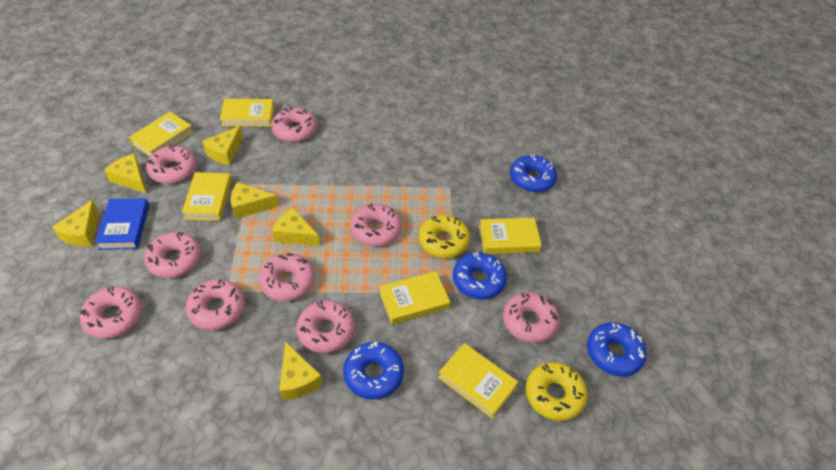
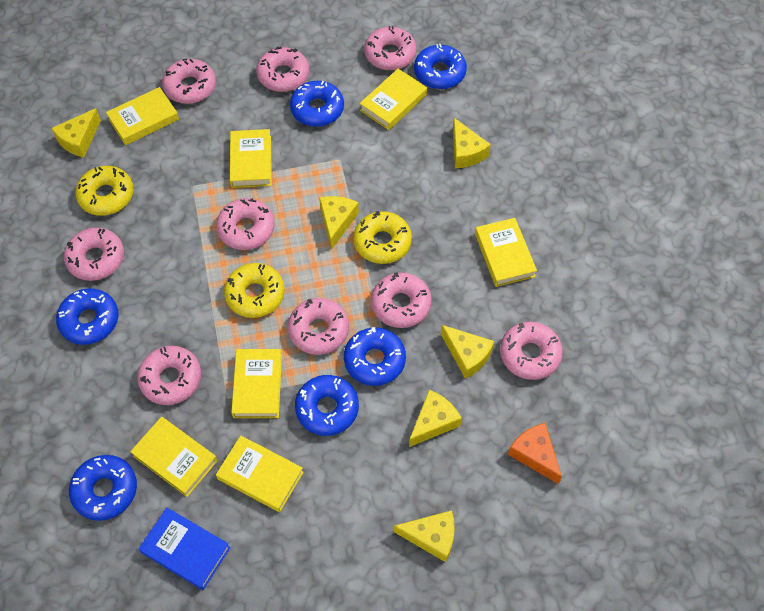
blue donut: [343,342,404,400] [453,252,507,299] [510,154,557,192] [587,322,647,376] = 4 -> [56,288,119,345] [69,455,137,521] [290,81,344,127] [295,375,359,436] [344,327,406,386] [414,44,467,89] = 6
orange cheese: none = 0 -> [508,423,562,484] = 1
yellow book: [129,112,193,157] [182,172,231,221] [220,99,274,127] [379,271,450,325] [438,343,518,418] [479,218,542,254] = 6 -> [106,87,179,145] [130,417,218,497] [216,436,304,512] [230,129,272,188] [231,349,282,418] [360,69,427,130] [475,218,537,287] = 7
yellow donut: [419,215,470,258] [526,362,587,421] = 2 -> [75,166,134,216] [224,263,285,318] [353,211,412,264] = 3

